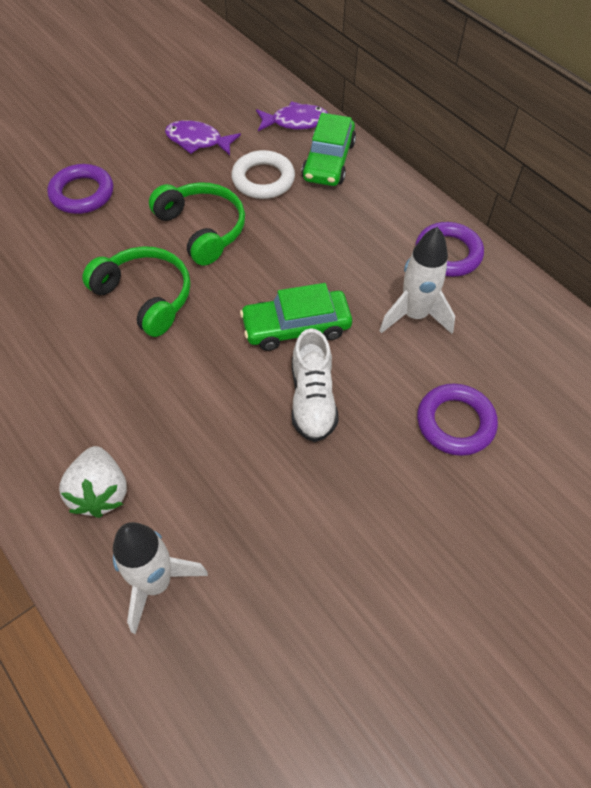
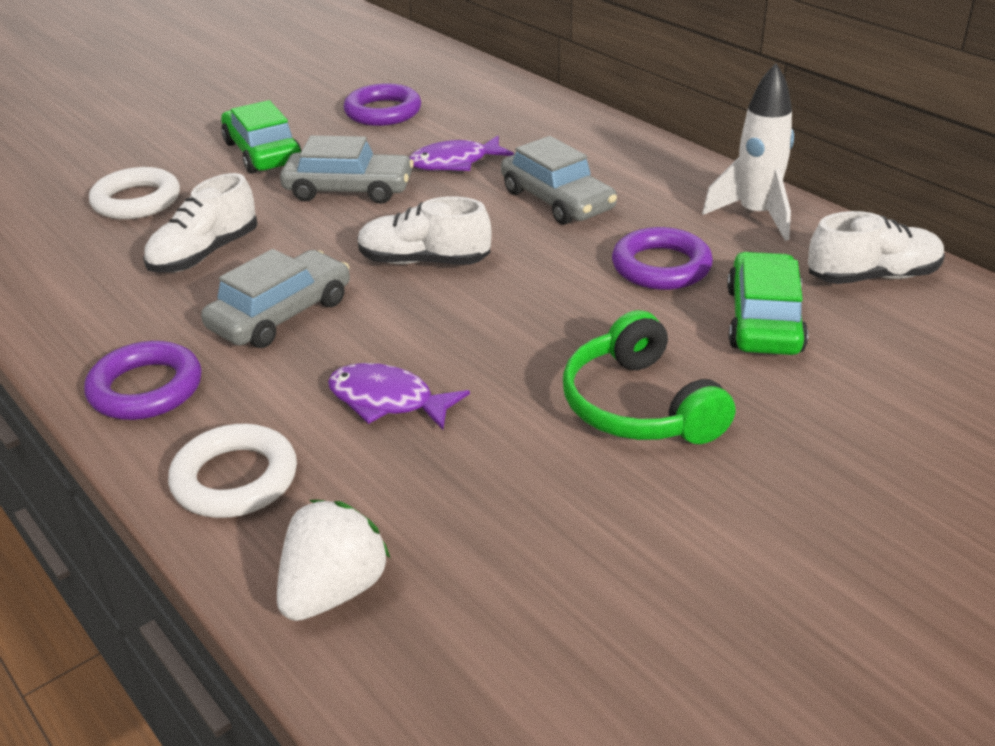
green headphones: [82,246,191,337] [149,182,245,266] = 2 -> [563,310,735,444] = 1
grey car: none = 0 -> [201,249,350,348] [280,135,414,204] [501,136,617,225] = 3
white ring: [231,150,295,199] = 1 -> [89,167,180,219] [168,424,297,518] = 2
white rocket: [113,522,208,634] [379,227,455,334] = 2 -> [702,63,794,241] = 1
white shoe: [292,328,338,442] = 1 -> [143,173,258,272] [357,196,492,265] [808,211,945,284] = 3

